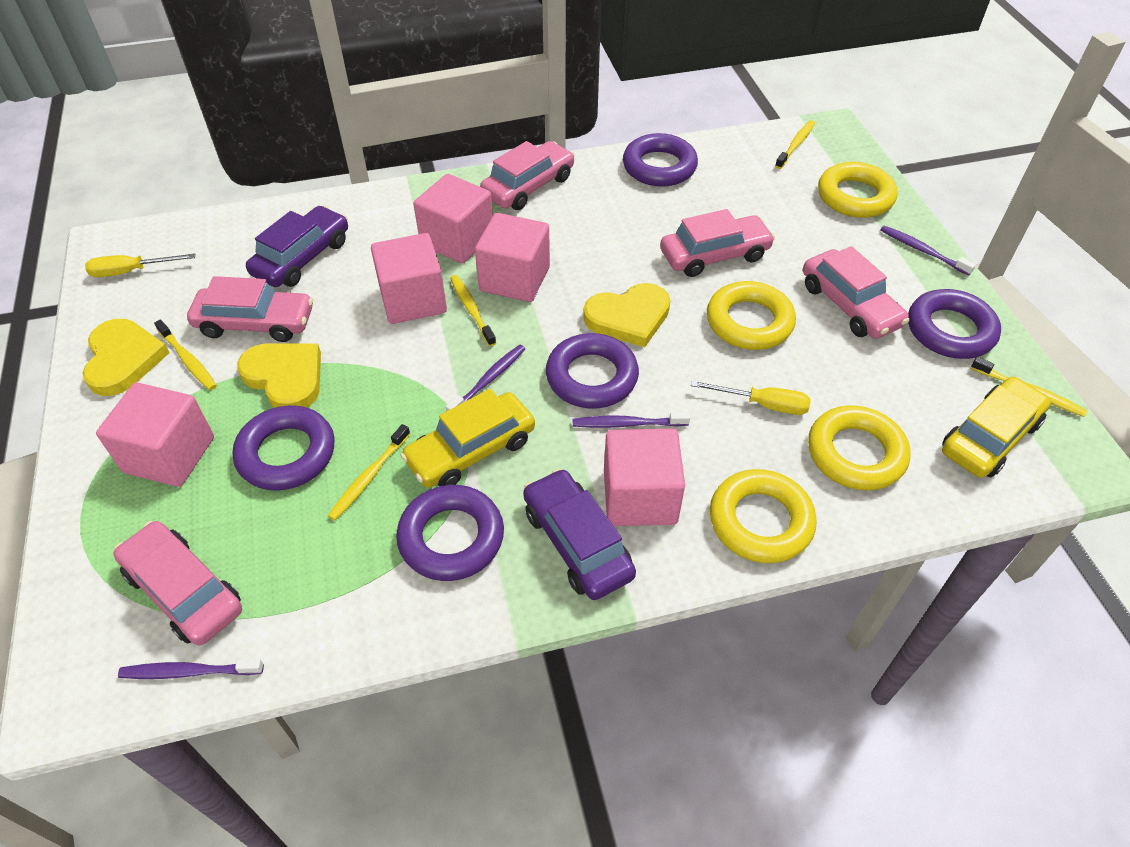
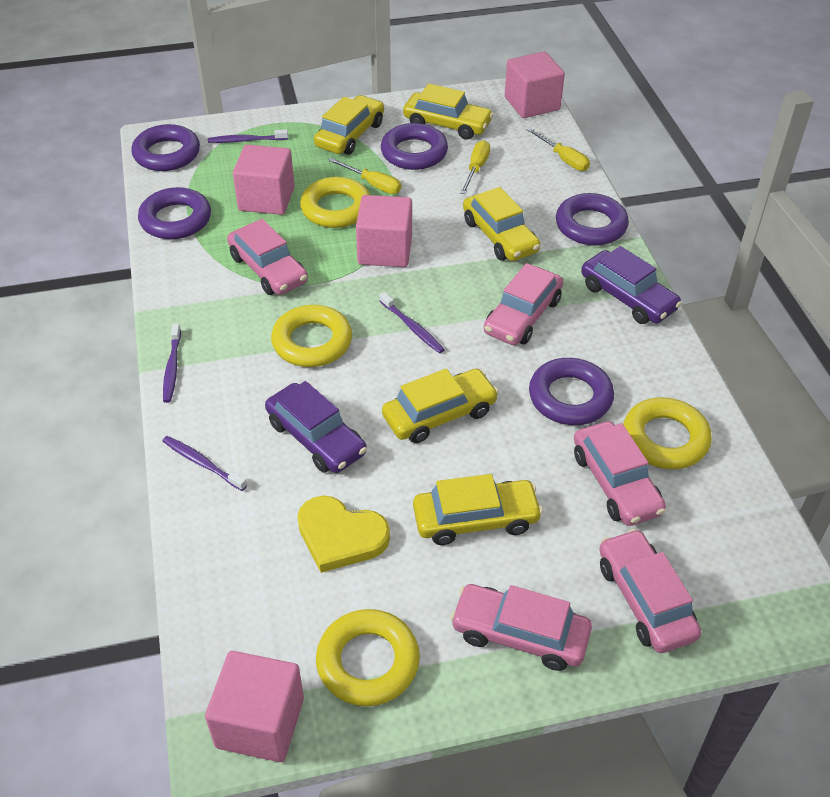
pink cube: [96,383,214,487] [371,233,447,324] [413,174,493,264] [475,213,550,302] [604,428,685,526] = 5 -> [205,651,304,762] [233,145,295,215] [356,195,412,267] [505,52,565,118] = 4
yellow car: [400,389,535,488] [942,377,1051,478] = 2 -> [314,95,384,155] [382,369,499,443] [403,84,494,140] [413,474,543,545] [463,187,540,261] = 5
yellow heart: [82,319,170,396] [237,343,321,408] [583,283,671,347] = 3 -> [297,496,390,573] = 1
yellow screwdriver: [85,253,195,277] [691,380,811,415] = 2 -> [328,158,401,194] [460,140,490,194] [526,128,590,171] = 3
yellow toothbrush: [154,320,217,390] [328,424,410,521] [450,275,496,346] [775,120,815,169] [970,357,1087,417] = 5 -> none = 0

